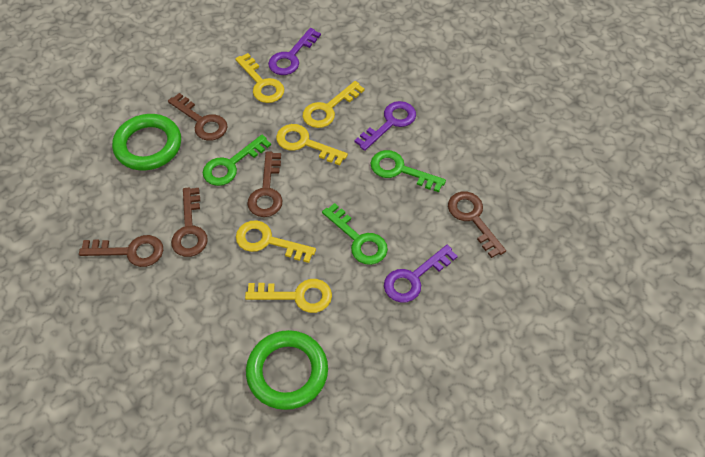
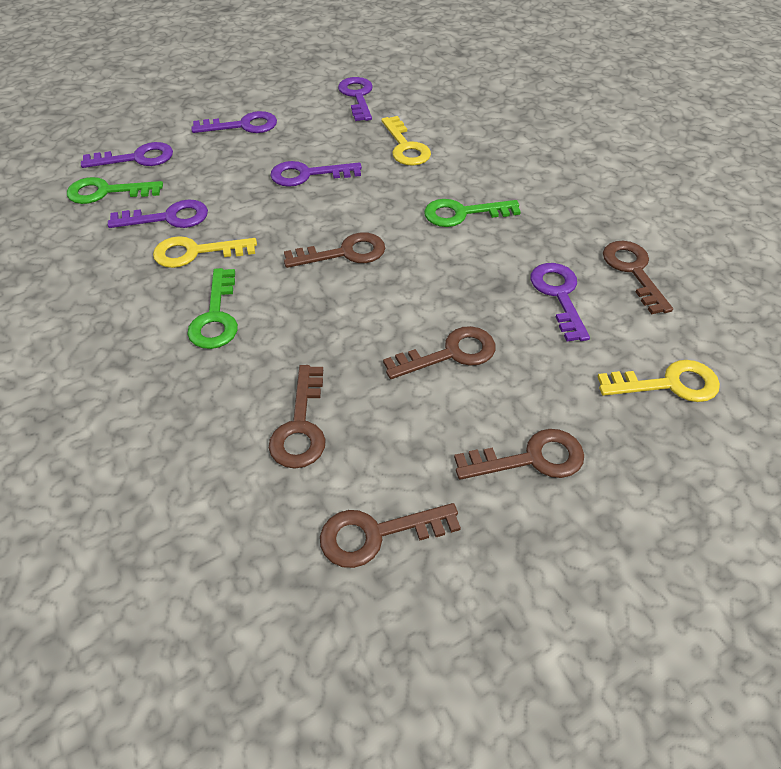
brown key: [79,235,163,267] [168,93,227,141] [171,187,208,257] [247,152,282,217] [448,192,506,258] = 5 -> [269,365,326,468] [284,232,385,268] [320,503,461,568] [383,326,496,379] [454,429,584,480] [603,241,673,314] = 6
green ring: [112,114,181,170] [246,330,328,410] = 2 -> none = 0
purple key: [268,28,321,75] [355,101,416,151] [384,245,458,303] = 3 -> [81,142,173,168] [108,199,208,228] [191,111,277,133] [270,161,362,187] [338,77,373,121] [530,263,590,342] = 6
yellow key: [235,53,284,103] [236,220,316,263] [245,279,332,313] [276,124,348,166] [302,81,365,128] = 5 -> [153,236,257,268] [381,116,431,166] [597,360,720,402] = 3

